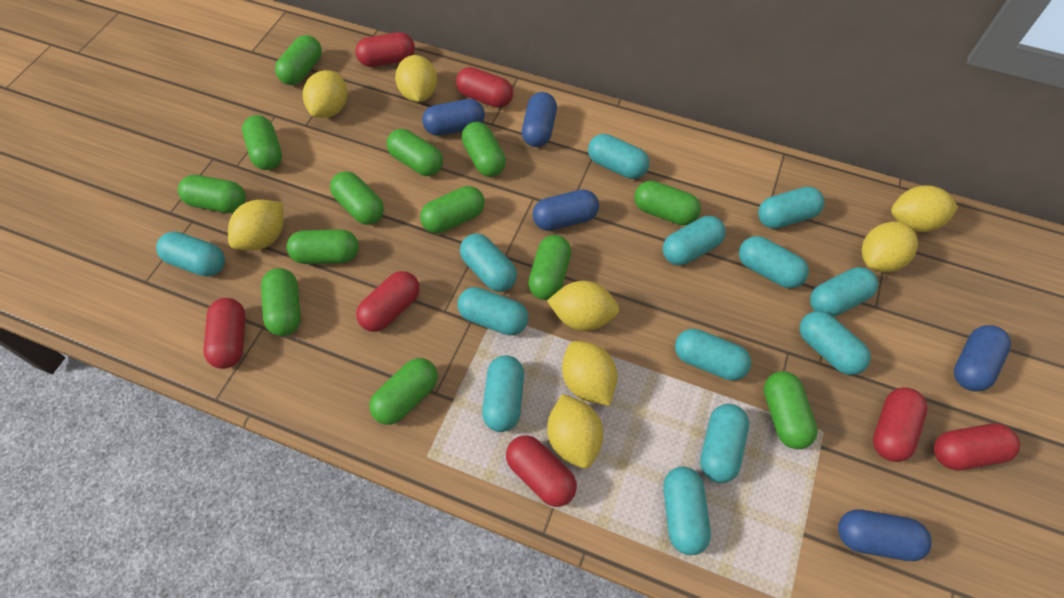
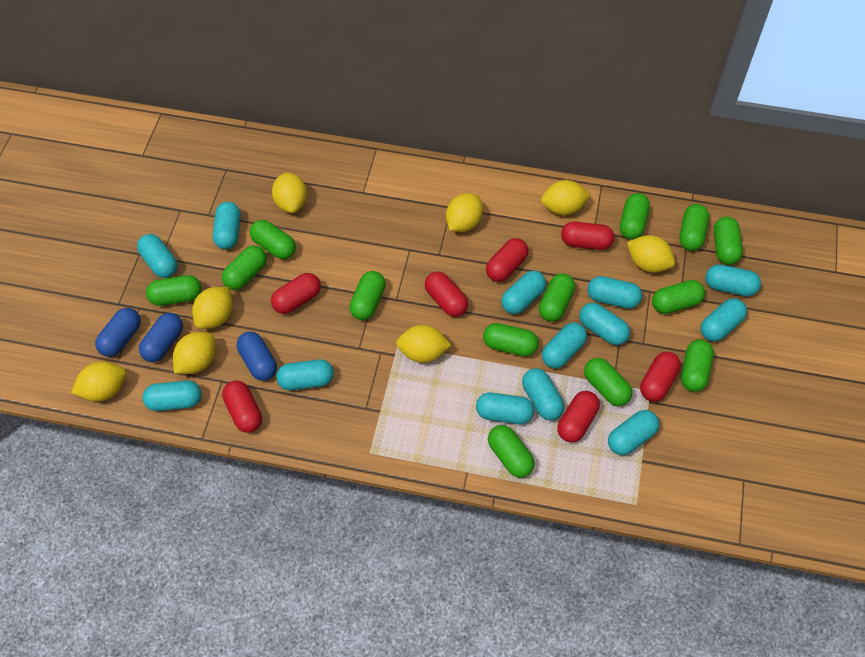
blue capsule: [422,99,485,136] [522,92,557,147] [533,189,599,231] [838,510,932,561] [954,325,1011,392] = 5 -> [95,308,141,357] [139,313,183,362] [237,332,277,381] = 3

